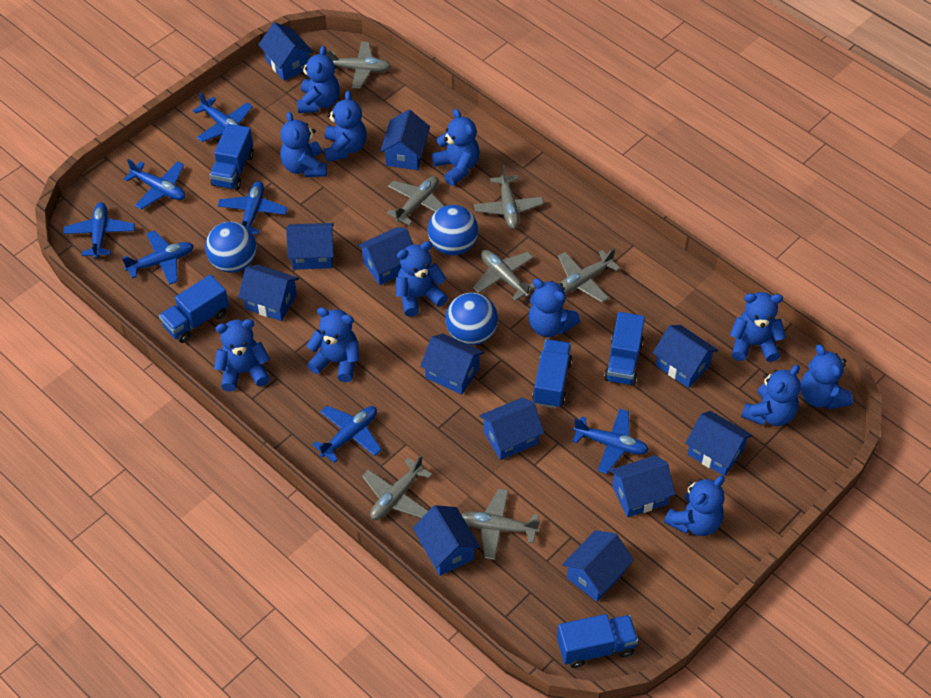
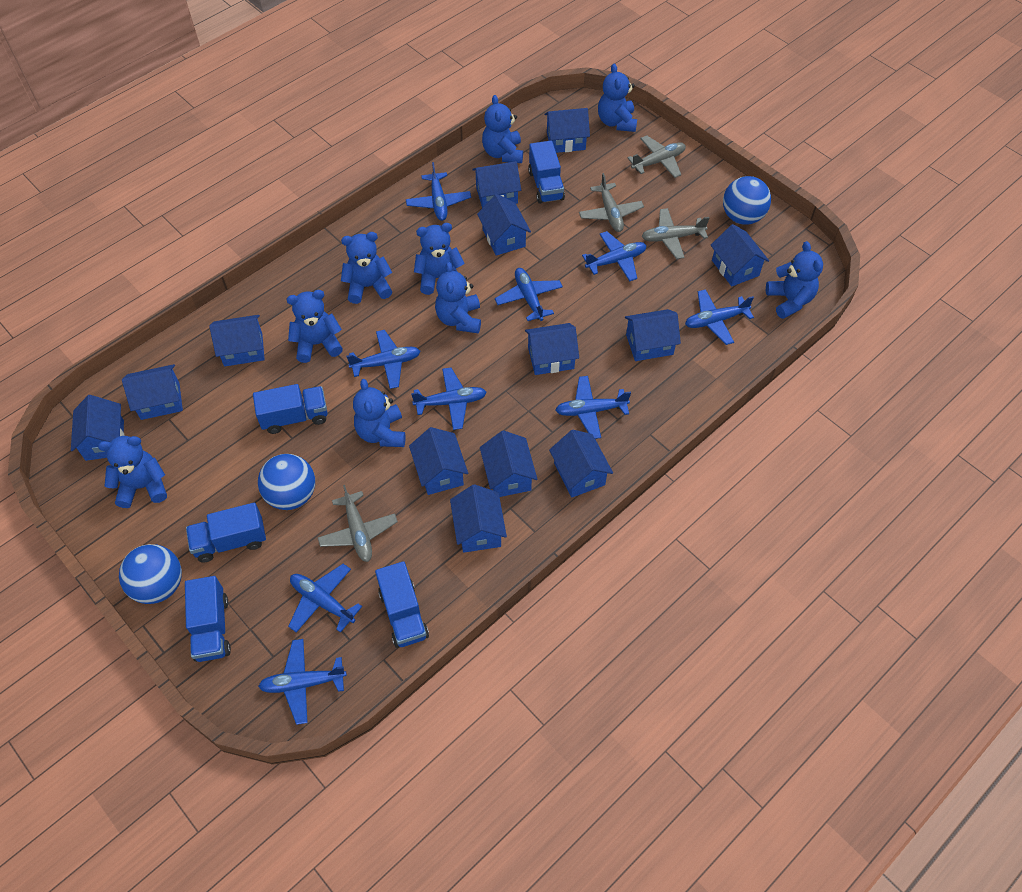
blue house: [238,265,299,321] [258,22,314,81] [286,223,334,270] [357,227,413,285] [380,110,430,170] [413,505,480,576] [420,334,484,395] [479,397,544,460] [562,530,634,602] [610,455,675,518] [653,325,718,388] [686,411,752,476] = 12 -> [71,395,124,461] [122,364,183,420] [209,315,265,366] [409,427,468,495] [450,484,507,553] [472,161,521,208] [477,194,531,256] [480,430,537,497] [525,323,579,375] [545,108,590,153] [549,430,613,497] [625,309,681,361] [711,224,769,286] = 13
blue plane: [63,202,135,259] [122,230,194,285] [124,159,185,210] [193,92,253,142] [218,181,287,234] [312,406,382,463] [572,409,649,474] = 7 -> [258,639,347,725] [288,564,362,633] [346,330,420,389] [406,162,471,221] [411,367,487,430] [495,268,563,321] [555,376,631,439] [582,231,647,281] [685,289,754,345] = 9
blue teddy bear: [214,319,270,392] [280,112,327,177] [297,46,340,113] [306,307,359,382] [324,90,367,162] [396,241,448,317] [432,109,480,186] [528,278,580,337] [664,476,725,536] [730,292,786,362] [741,365,801,426] [800,344,853,409] = 12 -> [98,436,167,508] [287,290,343,363] [341,232,392,304] [353,379,406,447] [414,223,465,295] [435,262,481,333] [482,95,523,163] [598,64,637,132] [766,241,823,319] = 9
grey plane: [326,41,391,89] [362,455,432,520] [387,176,444,226] [462,488,540,560] [473,250,536,301] [474,165,544,229] [558,248,620,303] = 7 -> [318,485,398,562] [579,173,644,232] [628,135,686,178] [642,208,709,259] = 4

